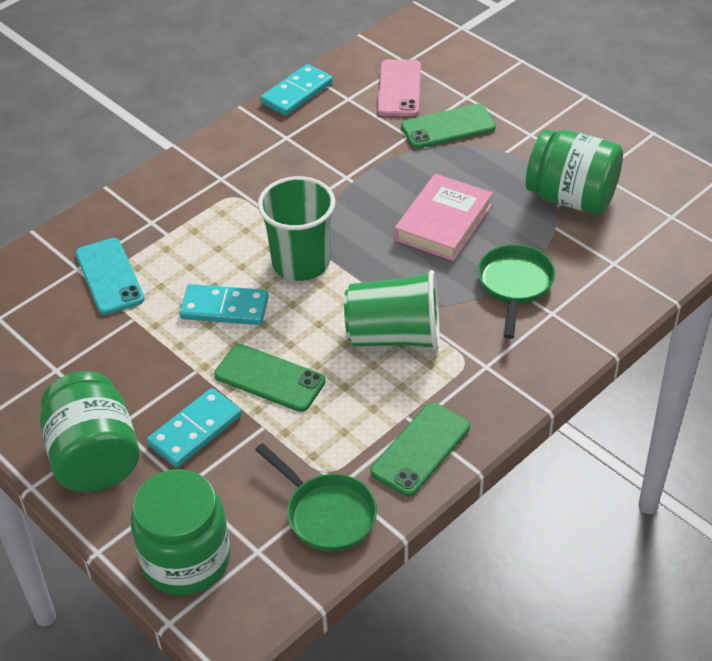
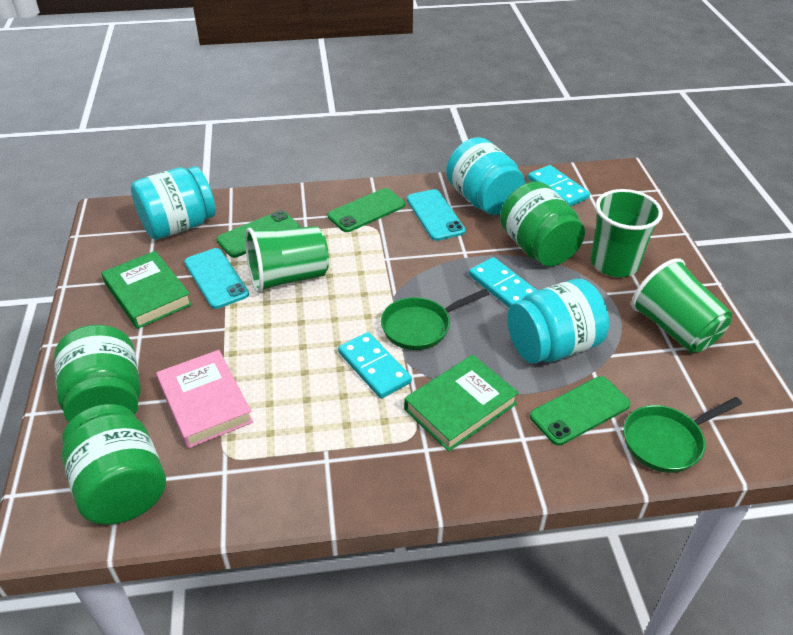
green book: none = 0 -> [102,251,192,329] [404,355,519,452] = 2
green cup: [258,176,335,281] [344,270,440,350] = 2 -> [245,226,329,293] [591,189,663,277] [631,258,732,353] = 3
pink phone: [377,59,421,116] = 1 -> none = 0
turquoise jar: none = 0 -> [131,166,216,240] [446,137,525,215] [507,279,609,363] = 3
turquoise phone: [75,238,145,315] = 1 -> [184,248,249,309] [407,189,466,241] = 2

